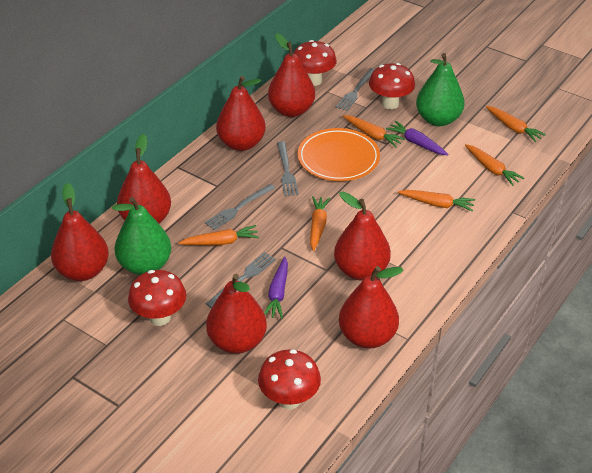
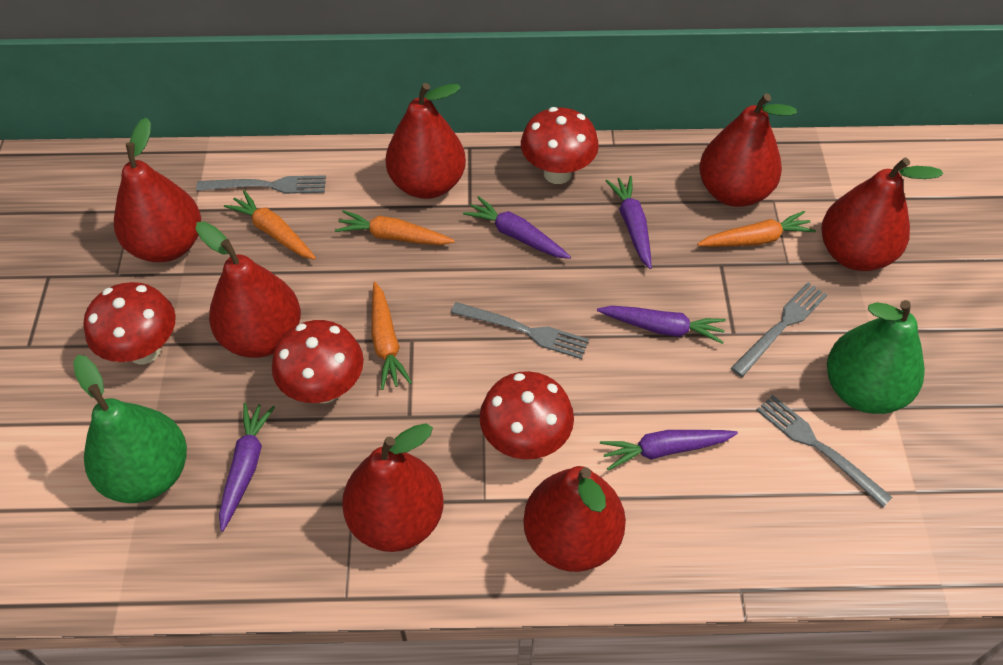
orange carrot: [179,225,259,245] [310,196,330,251] [343,115,405,148] [398,190,475,211] [465,144,525,186] [486,106,546,142] = 6 -> [224,190,316,260] [335,210,455,245] [372,282,412,390] [697,211,816,247] = 4
orange plate: [298,128,380,181] = 1 -> none = 0
purple carrot: [264,257,288,319] [386,121,449,155] = 2 -> [219,403,275,531] [463,196,571,259] [597,306,726,344] [600,430,738,471] [606,176,652,269] = 5

